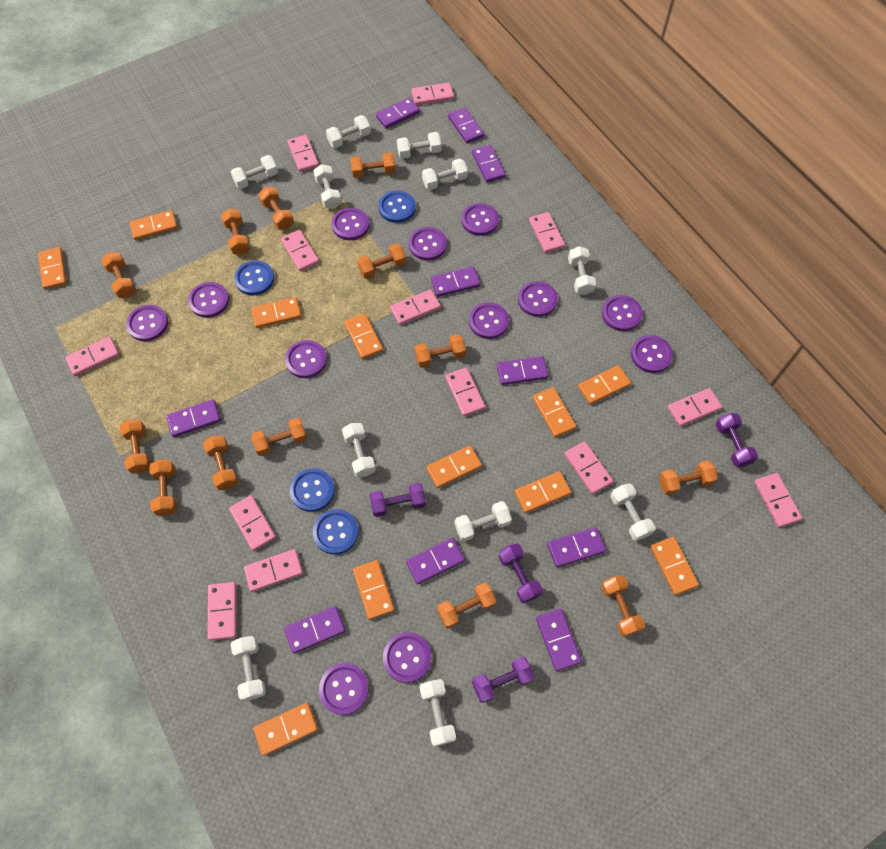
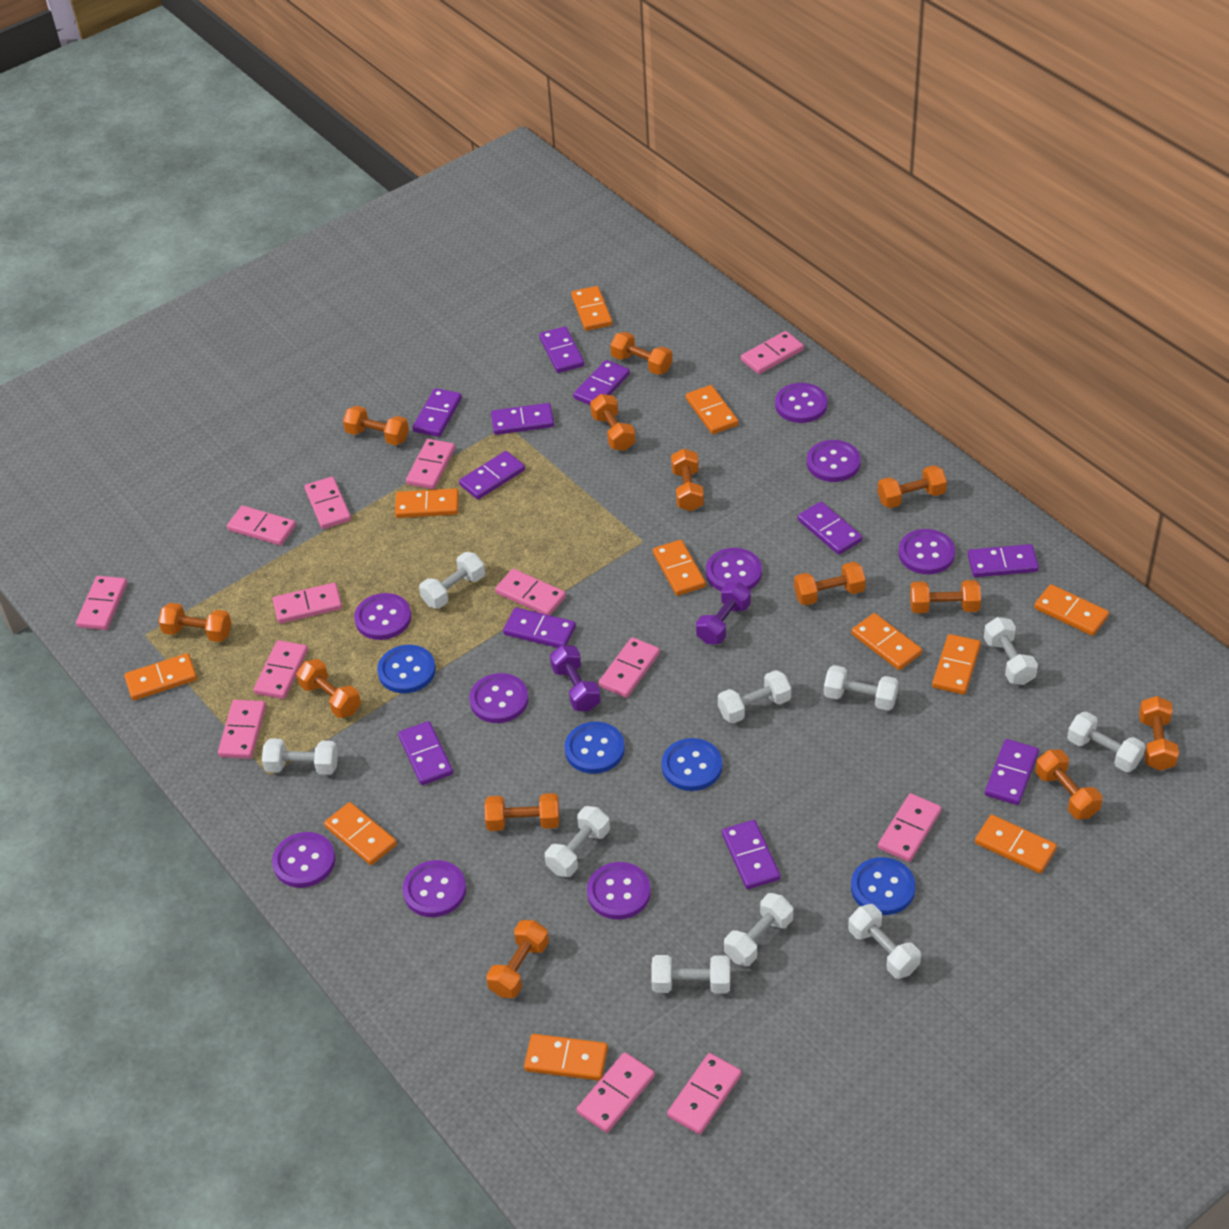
purple button: [126,305,168,341] [188,282,229,318] [285,340,327,378] [319,663,369,715] [332,207,370,240] [383,632,432,683] [409,227,447,261] [461,203,499,236] [469,302,509,339] [518,281,558,317] [602,295,643,331] [631,335,673,373] = 12 -> [272,832,335,888] [354,593,411,640] [402,860,466,917] [469,673,529,723] [587,862,651,920] [706,548,762,591] [775,383,828,423] [807,440,861,482] [899,529,955,574] = 9
purple domino: [166,399,221,437] [284,606,346,654] [376,98,420,129] [406,538,465,584] [431,267,480,297] [448,107,484,144] [472,145,506,183] [497,356,548,385] [536,609,582,671] [547,527,606,567] = 10 -> [398,721,453,785] [412,388,462,437] [459,451,525,500] [491,403,554,435] [503,607,576,648] [539,326,584,373] [573,360,630,405] [722,820,780,889] [798,502,862,555] [968,544,1039,577] [985,739,1039,805] = 11
purple dumbbell: [370,483,426,517] [472,656,534,703] [499,543,543,603] [715,413,758,467] = 4 -> [550,645,601,711] [696,582,751,644] = 2
white dumbbell: [231,155,278,189] [231,636,266,701] [313,164,341,209] [326,115,371,148] [342,423,376,477] [397,132,442,159] [419,679,456,746] [422,158,468,190] [455,501,512,542] [568,246,596,295] [610,483,656,541] = 11 -> [262,738,338,775] [419,552,485,609] [545,806,610,877] [651,955,730,993] [718,670,791,724] [724,893,793,966] [824,665,899,711] [848,904,921,979] [984,617,1038,685] [1067,711,1145,772] = 10

